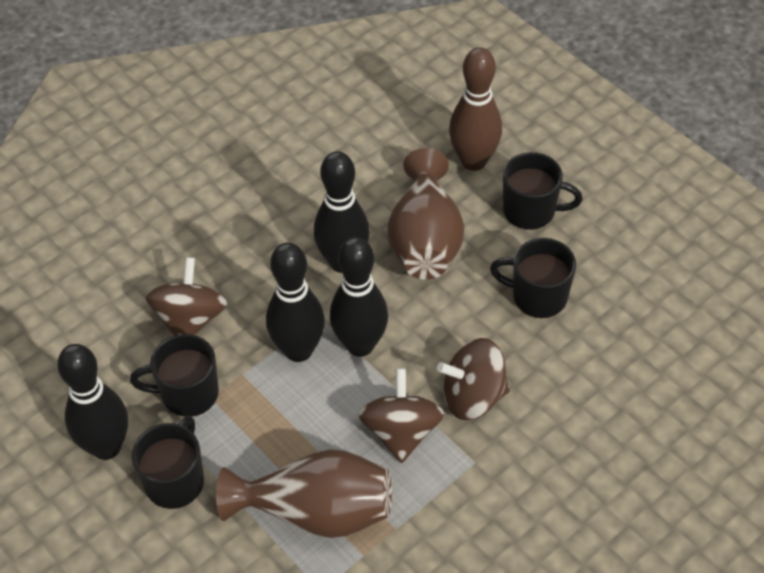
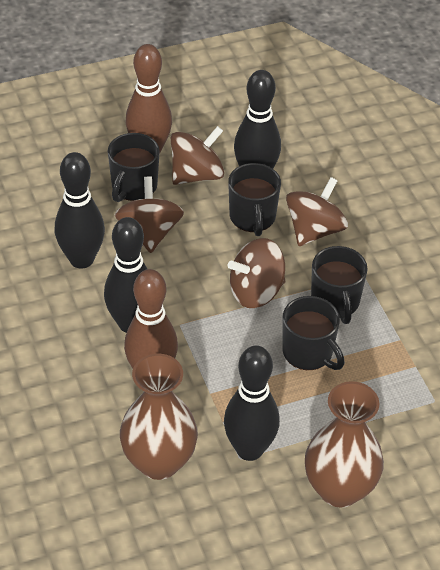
brown bowling pin: [449,47,502,171] = 1 -> [124,269,178,369] [126,44,172,154] = 2
brown spinning top: [145,257,227,336] [358,368,445,463] [437,338,510,420] = 3 -> [114,176,184,253] [171,126,224,185] [227,238,285,308] [286,177,348,246] = 4

